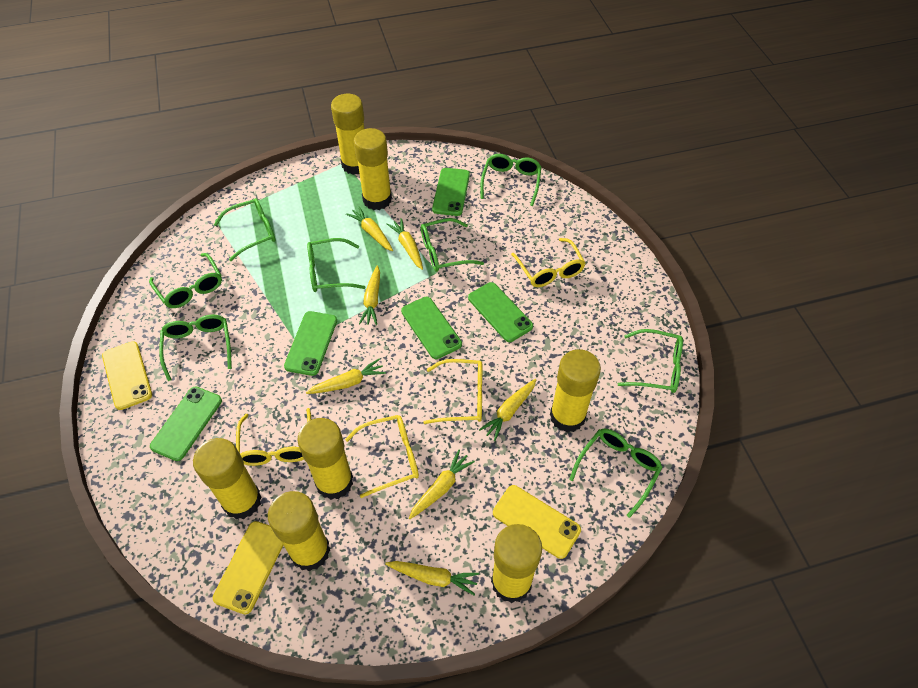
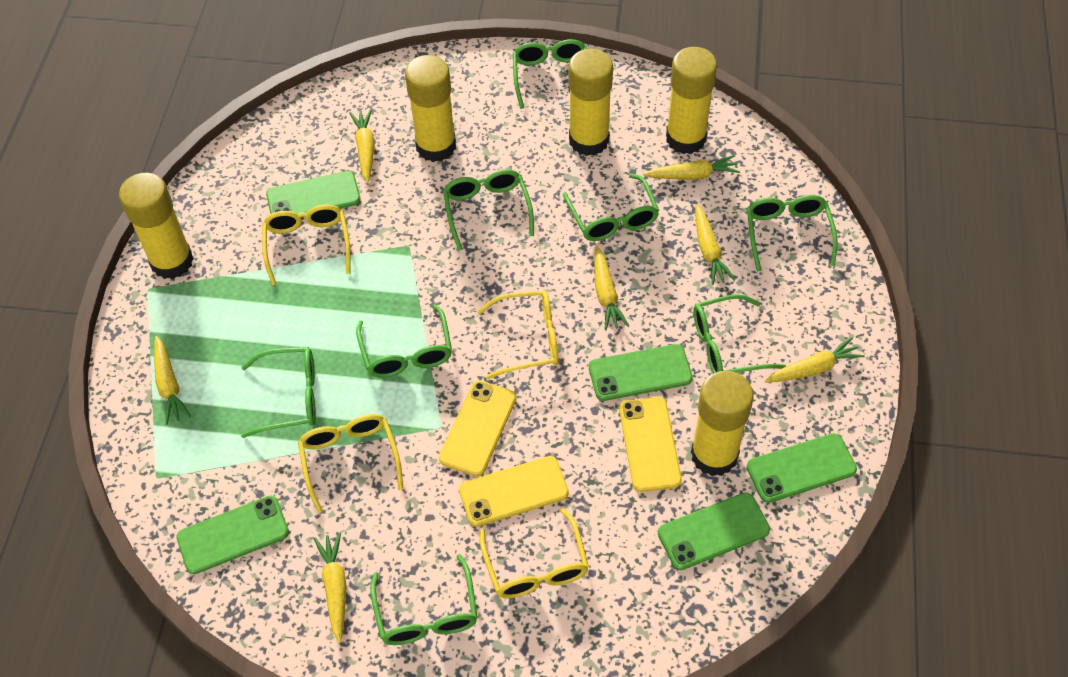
yellow glue stick: [193,438,262,519] [268,491,330,571] [297,418,353,500] [331,94,365,175] [354,128,392,210] [491,524,542,603] [550,349,601,432] = 7 -> [119,173,194,279] [405,55,456,162] [568,49,613,156] [666,47,717,154] [691,371,754,476] = 5

